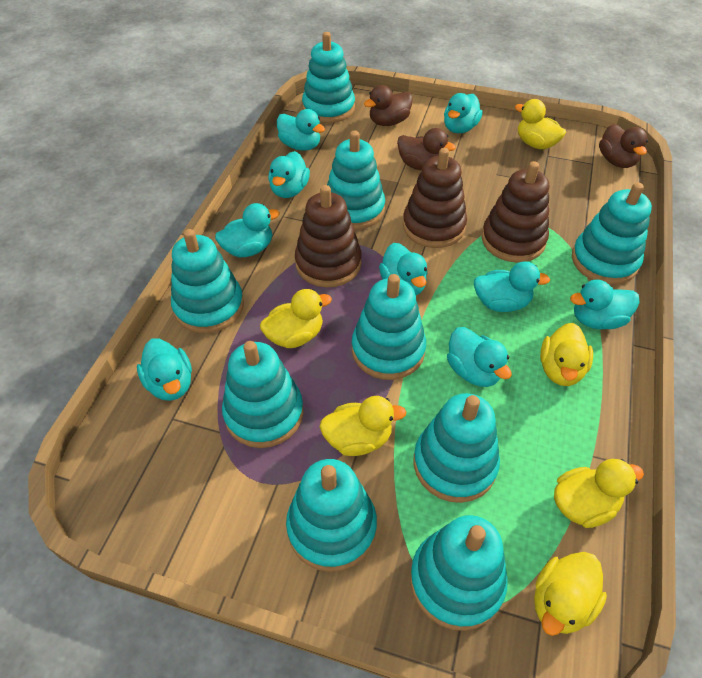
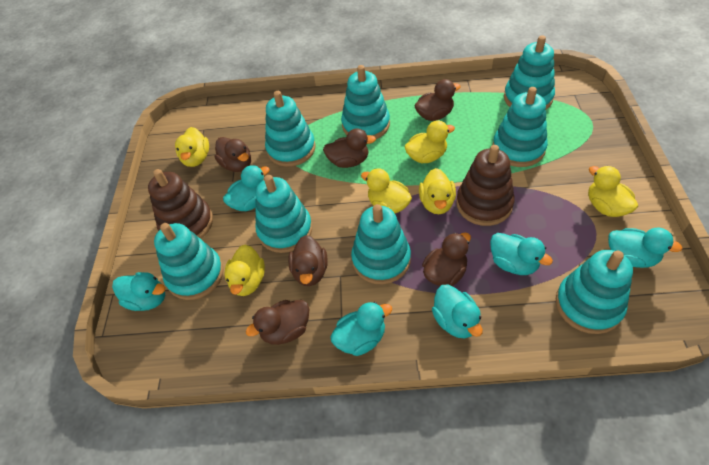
brown duck: [364,85,413,126] [397,128,456,171] [599,124,648,168] = 3 -> [215,137,251,172] [246,300,309,345] [288,235,328,286] [323,128,376,168] [414,79,461,121] [422,233,471,286] = 6
brown stacking toy: [295,185,361,287] [403,148,467,248] [482,161,549,263] = 3 -> [148,169,213,239] [456,145,515,226] = 2
turquoise duck: [137,338,192,401] [215,203,280,257] [268,151,310,198] [277,109,325,151] [379,243,428,295] [444,93,483,133] [447,327,512,387] [474,261,550,312] [570,280,640,329] = 9 -> [112,272,165,311] [223,165,270,211] [330,302,392,356] [432,284,483,339] [490,233,553,275] [608,227,683,268] = 6
turquoise stacking toy: [171,229,244,333] [222,341,304,448] [286,459,377,572] [302,32,355,123] [327,131,385,230] [352,274,426,380] [410,515,508,631] [414,393,500,503] [572,182,652,285] = 9 -> [154,223,224,300] [255,175,312,253] [265,91,316,167] [341,65,390,139] [351,204,411,284] [493,87,548,167] [504,35,555,110] [556,250,633,334] = 8

